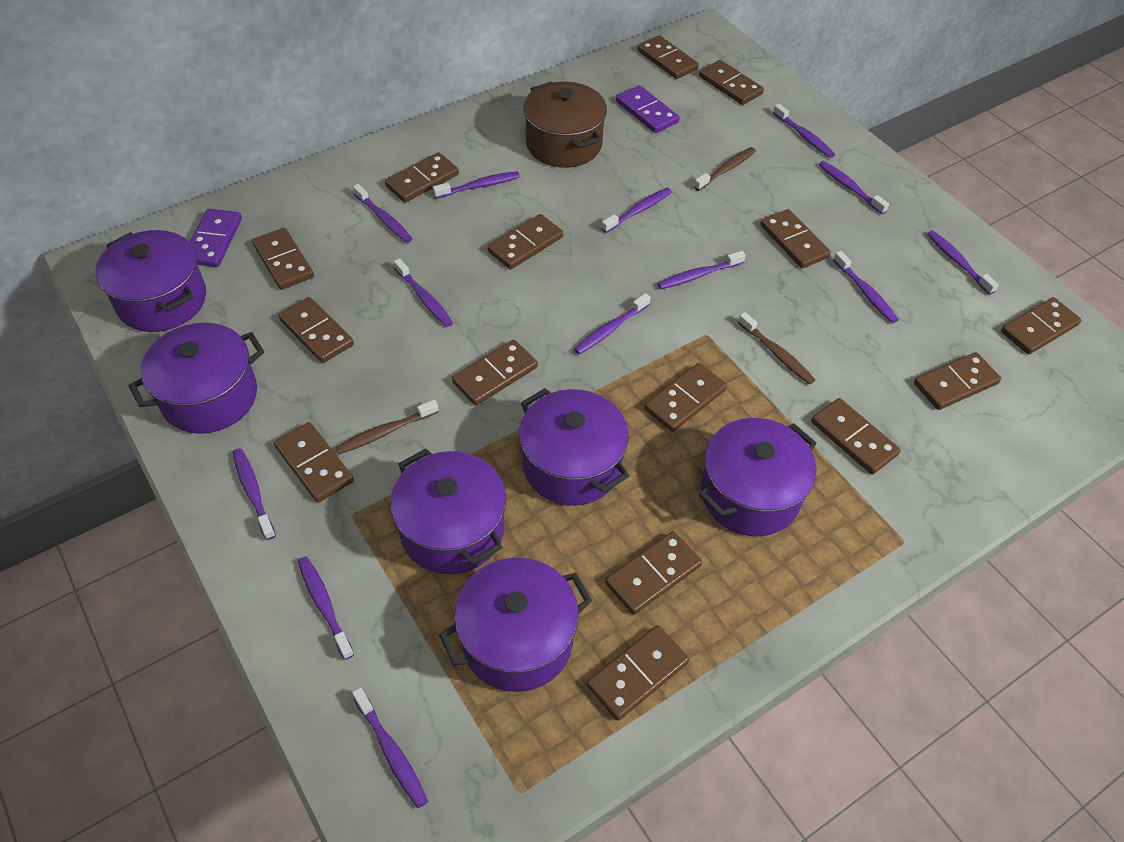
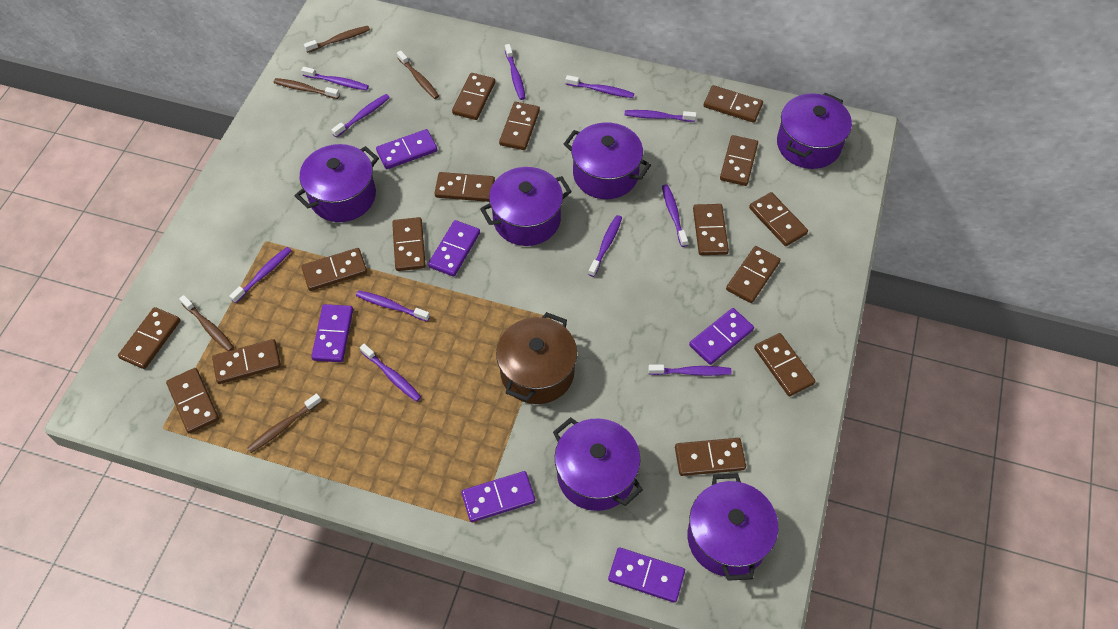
brown toothbrush: [336,399,439,454] [694,147,756,191] [738,312,815,385] = 3 -> [179,295,234,351] [247,393,322,453] [273,78,340,99] [304,26,370,53] [397,50,439,99] = 5
purple domino: [190,209,242,267] [616,85,679,133] = 2 -> [311,304,353,362] [376,129,438,169] [428,220,480,277] [461,471,535,522] [608,547,685,603] [689,308,754,365] = 6
purple toothbrush: [232,448,276,540] [298,556,354,660] [352,687,428,808] [353,184,413,243] [394,258,453,327] [433,171,520,198] [574,293,651,355] [601,188,672,233] [658,251,746,289] [773,104,835,158] [819,161,889,214] [833,251,899,323] [927,230,999,295] = 13 -> [229,247,292,303] [301,67,369,90] [331,94,390,137] [356,290,430,321] [360,344,421,402] [505,44,525,100] [566,75,634,98] [588,215,622,277] [625,110,697,122] [648,365,732,376] [662,184,688,247] = 11

